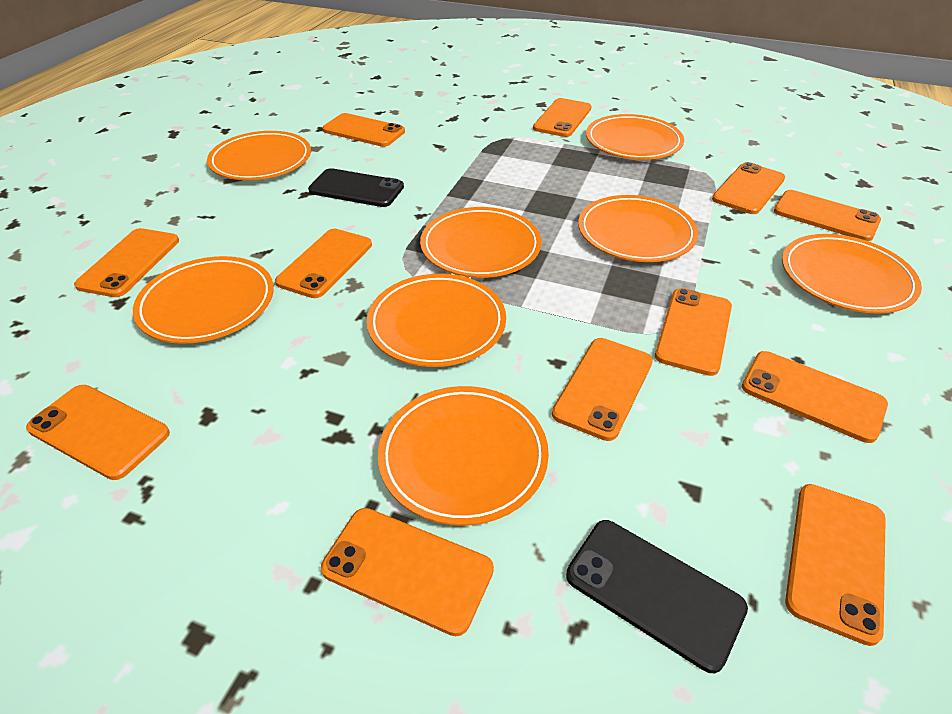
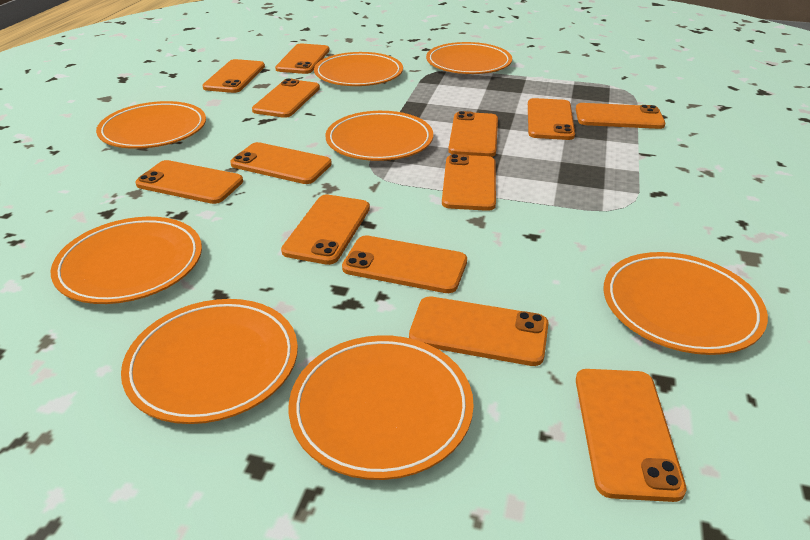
black phone: [308,168,404,207] [566,520,748,673] = 2 -> none = 0
orange phone: [26,385,170,480] [74,228,179,297] [275,229,372,298] [321,508,494,636] [323,113,405,147] [533,98,591,137] [552,338,653,441] [655,288,732,376] [712,162,785,214] [742,351,888,443] [774,190,881,241] [785,484,886,646] = 12 -> [135,160,243,204] [202,59,265,93] [230,142,332,184] [252,78,320,118] [275,44,330,74] [281,194,370,265] [342,235,467,293] [409,296,548,366] [442,154,496,211] [448,111,498,157] [528,98,575,140] [576,103,665,129] [576,369,687,502] = 13

